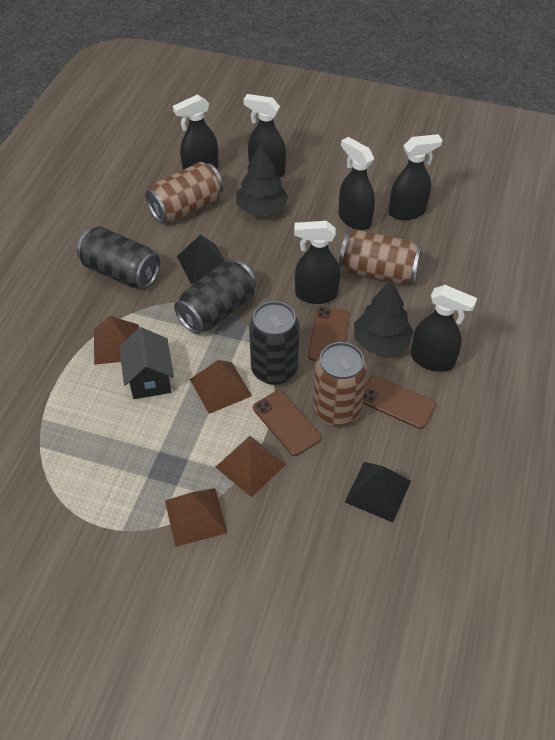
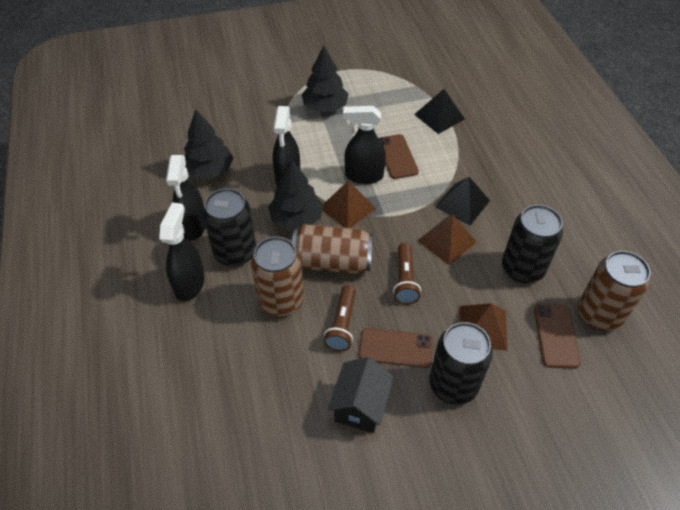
black spray bottle: [173,94,219,170] [243,94,286,178] [294,221,340,304] [339,137,375,230] [389,134,442,220] [411,285,477,372] = 6 -> [159,202,205,301] [166,155,206,241] [273,106,300,187] [343,106,386,184] = 4
black tree: [236,144,289,216] [354,279,414,355] = 2 -> [184,109,234,178] [268,159,323,230] [302,46,349,112] = 3
brown flashlight: none = 0 -> [324,285,356,351] [393,243,421,304] = 2
brown pyramid: [94,316,139,365] [165,488,227,547] [190,360,252,414] [216,436,286,498] = 4 -> [322,181,377,228] [417,215,477,265] [460,303,507,351] = 3

